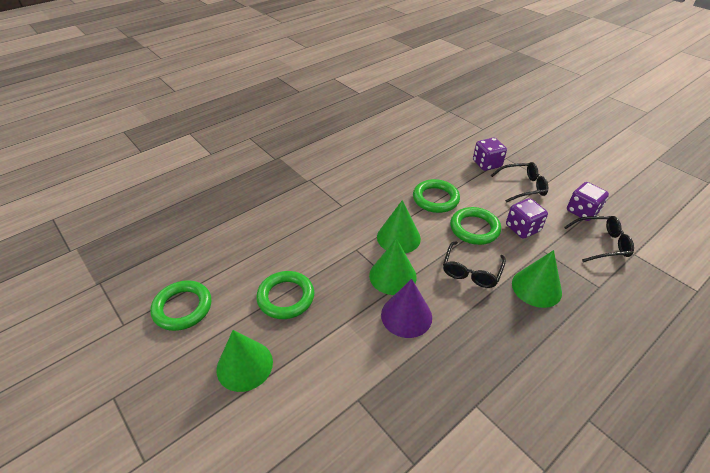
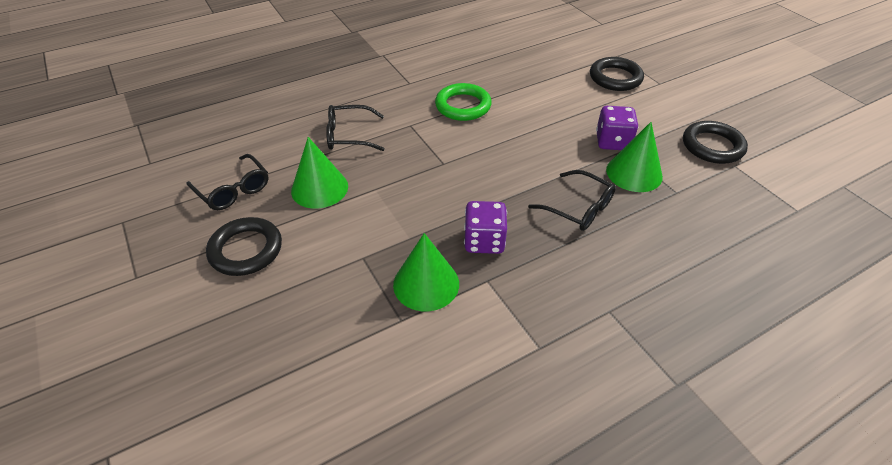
black ring: none = 0 -> [206,217,282,276] [590,57,644,91] [683,121,748,164] = 3
green cone: [216,330,273,392] [369,238,417,295] [377,200,421,253] [512,250,562,308] = 4 -> [291,137,348,209] [393,233,459,311] [606,122,663,192] = 3
green ring: [150,280,211,331] [256,271,314,319] [413,179,460,213] [450,207,501,245] = 4 -> [435,83,492,121] = 1
purple cone: [381,279,432,338] = 1 -> none = 0
purple dice: [473,138,507,171] [506,198,548,239] [567,182,609,221] = 3 -> [464,201,507,254] [596,106,638,150] = 2

